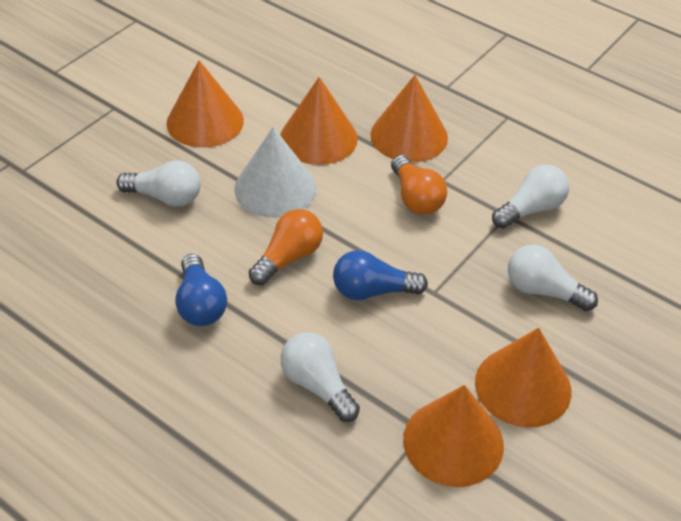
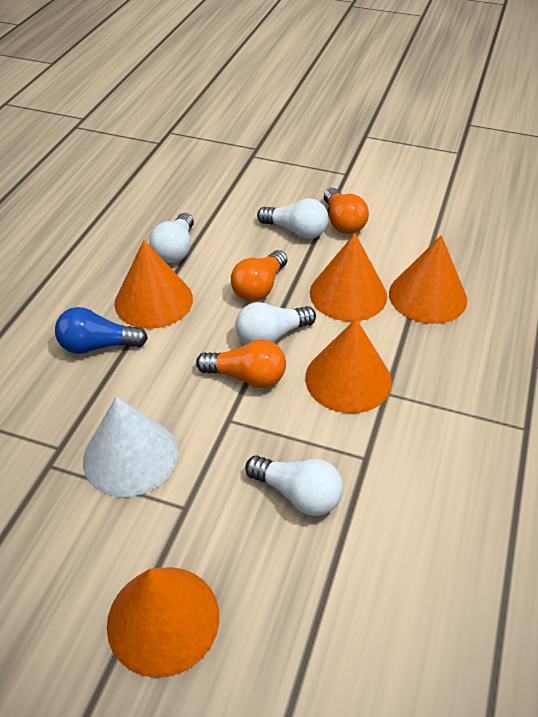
blue light bulb: [175,254,227,326] [333,250,428,300] = 2 -> [55,307,148,354] = 1
orange light bulb: [249,209,323,285] [391,155,447,215] = 2 -> [196,340,286,388] [231,250,287,302] [324,188,369,234] = 3

